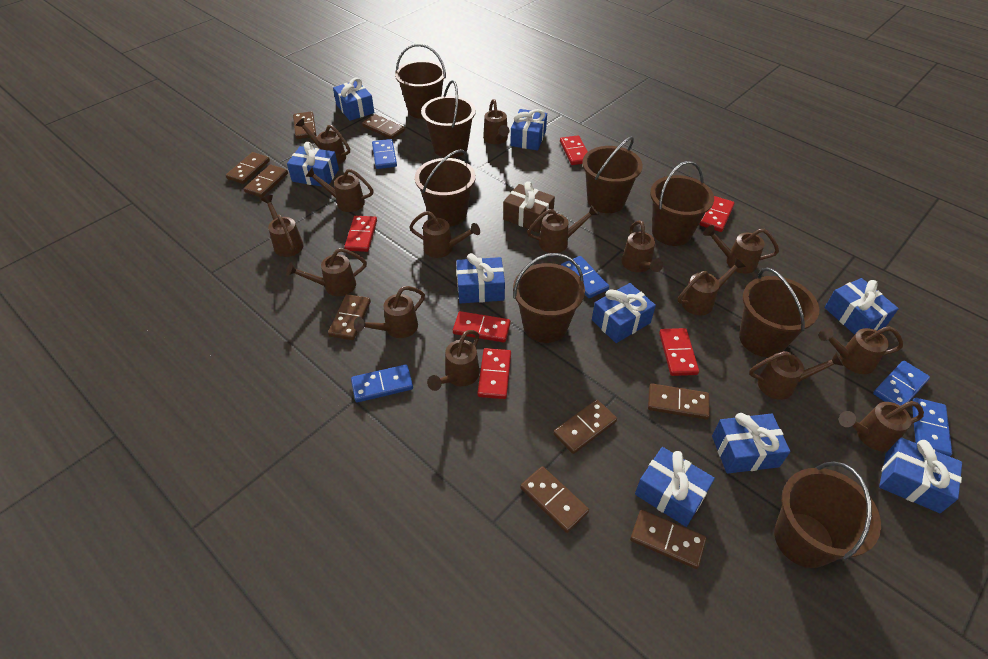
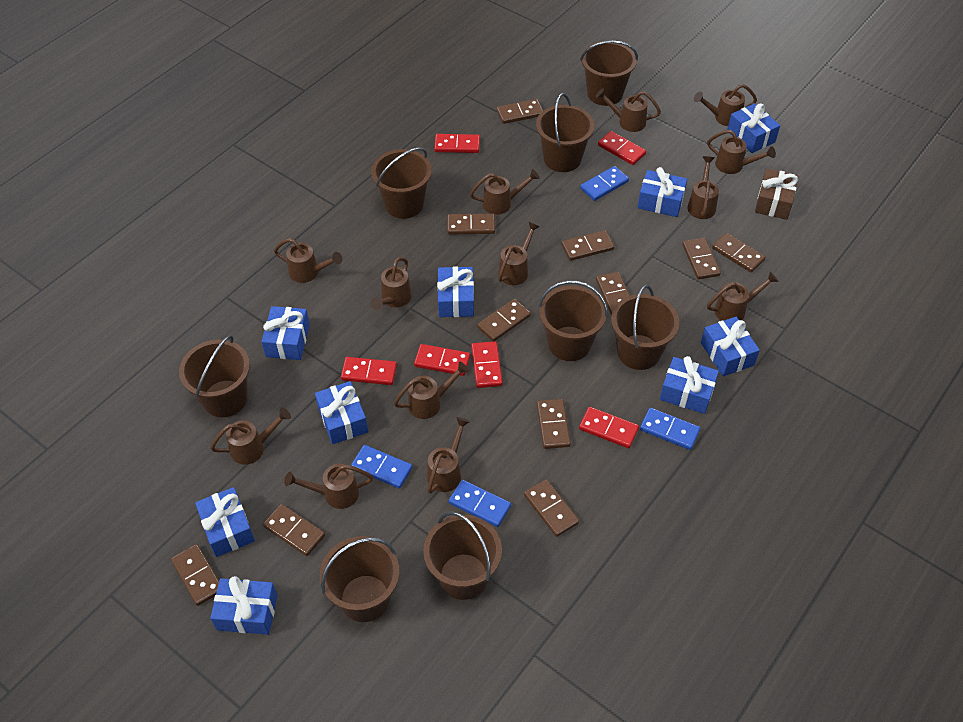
blue domino: [351,364,413,402] [372,139,397,169] [561,256,609,298] [873,361,930,406] [912,398,952,457] = 5 -> [351,445,412,489] [449,480,511,527] [580,166,629,201] [640,408,700,450] = 4
brown domino: [226,152,270,184] [244,165,288,198] [293,111,316,139] [328,294,371,340] [362,114,405,139] [520,466,589,533] [553,400,617,454] [630,510,706,569] [648,384,710,420] = 9 -> [171,544,219,606] [263,504,325,556] [447,214,495,235] [477,299,531,341] [497,99,543,124] [524,479,579,537] [537,399,571,449] [562,230,614,261] [596,272,630,315] [682,237,721,279] [712,233,766,272] = 11
brown watering can: [261,195,304,257] [286,248,367,296] [296,118,350,165] [305,168,374,212] [354,286,425,338] [409,211,480,258] [427,330,480,391] [483,99,509,144] [527,205,599,253] [622,220,663,272] [678,258,746,315] [703,225,779,274] [749,351,844,400] [819,326,903,374] [839,401,924,452] = 15 -> [210,408,291,465] [274,238,343,283] [284,464,373,509] [370,257,412,310] [394,362,469,419] [427,417,470,494] [470,169,540,215] [498,222,540,285] [595,88,661,132] [687,156,719,219] [694,84,757,126] [707,130,776,174] [707,272,779,321] = 13

